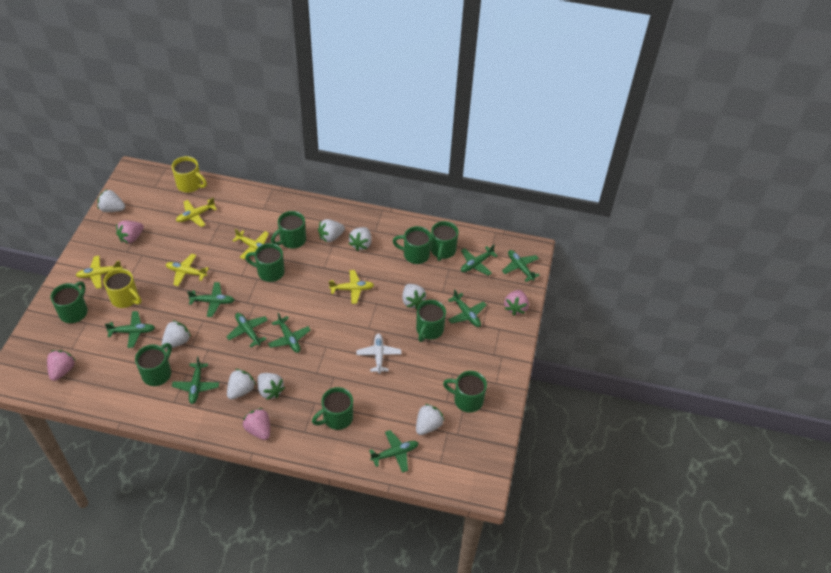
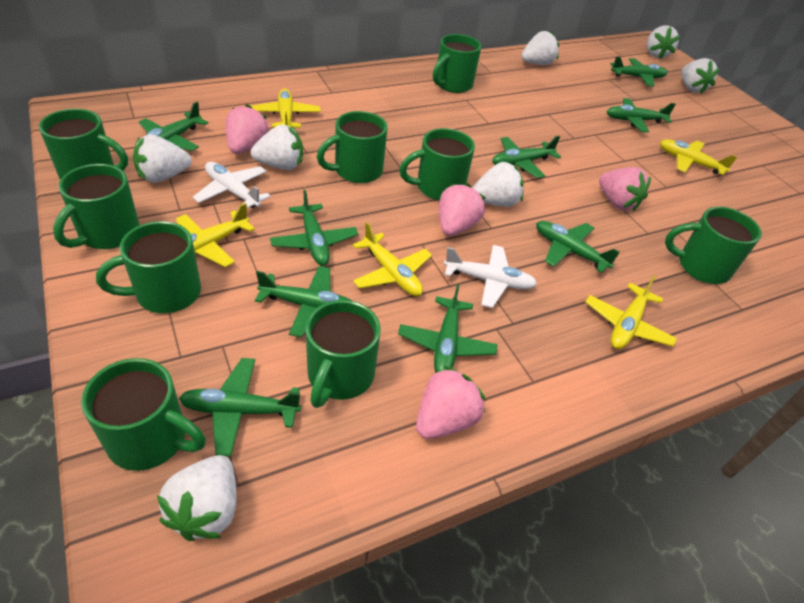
white plane: [356,334,401,374] = 1 -> [193,162,271,208] [444,245,537,308] = 2
white strawberry: [98,189,125,212] [162,320,191,349] [227,369,256,400] [257,373,285,400] [318,219,345,242] [349,227,372,251] [402,284,426,309] [416,404,444,435] = 8 -> [133,134,192,183] [157,455,237,541] [251,124,303,170] [472,162,523,207] [521,31,559,65] [647,25,680,58] [681,58,720,94] = 7
yellow mug: [103,268,141,308] [172,156,207,193] = 2 -> none = 0

